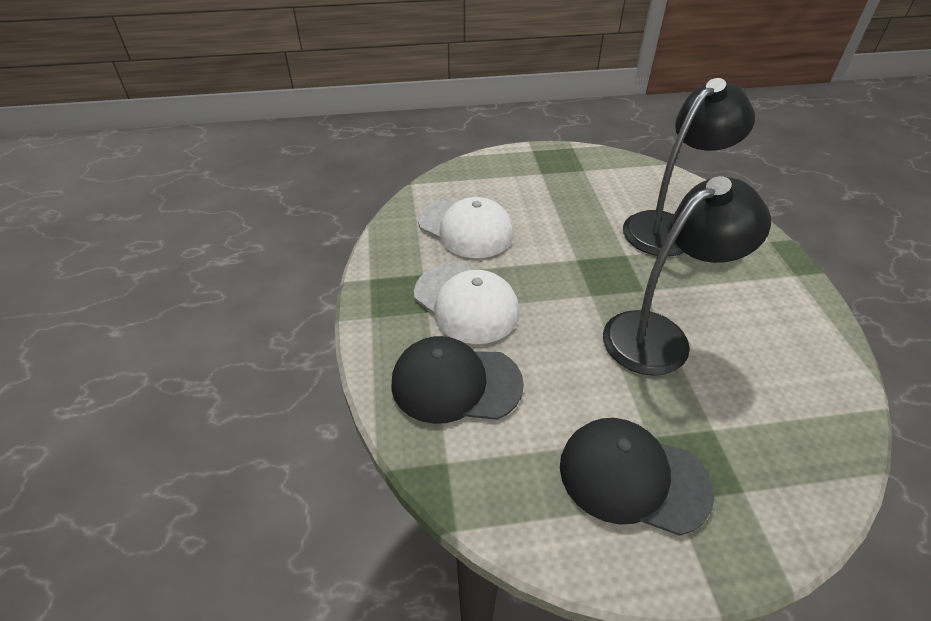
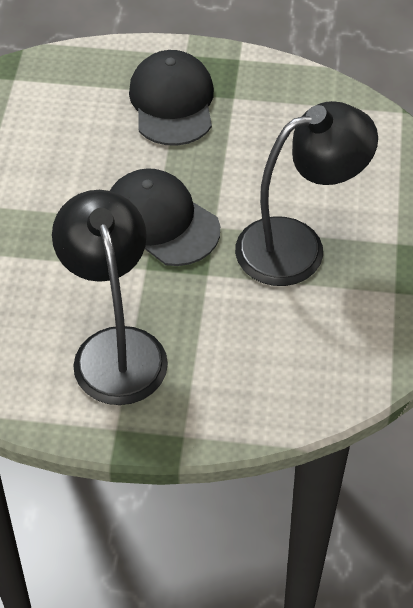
white cap: [414,264,520,344] [418,197,514,258] = 2 -> none = 0

